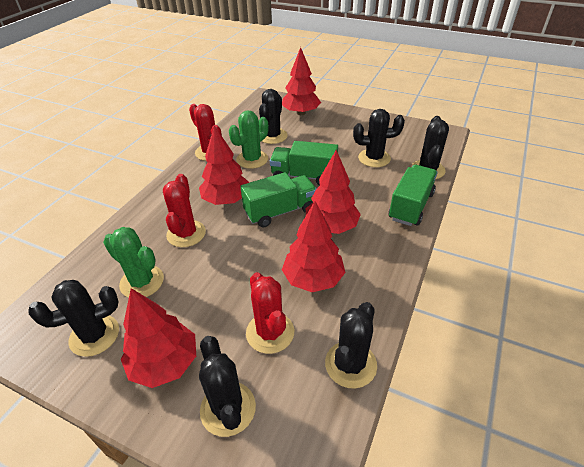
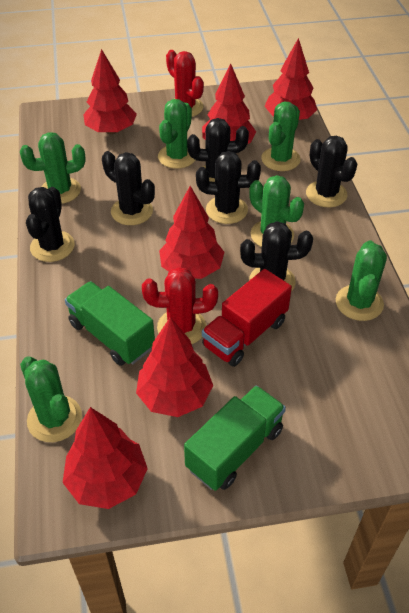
green cactus: [103,227,164,298] [229,110,268,169] = 2 -> [20,132,86,204] [20,356,82,442] [158,99,195,169] [249,175,304,247] [261,102,301,171] [336,240,387,321] = 6
green truck: [240,172,317,227] [270,141,338,186] [389,165,438,226] = 3 -> [65,281,155,366] [184,385,286,491] = 2
red cactus: [163,174,206,247] [189,104,222,161] [246,272,294,354] = 3 -> [142,267,218,344] [166,50,204,117] = 2
red tree: [121,288,196,388] [199,126,250,205] [282,47,321,115] [282,201,345,292] [306,150,361,234] = 5 -> [63,407,148,509] [83,49,137,134] [136,317,213,417] [159,186,225,279] [202,64,256,144] [264,38,317,120] = 6
red truck: none = 0 -> [202,269,292,367] = 1

